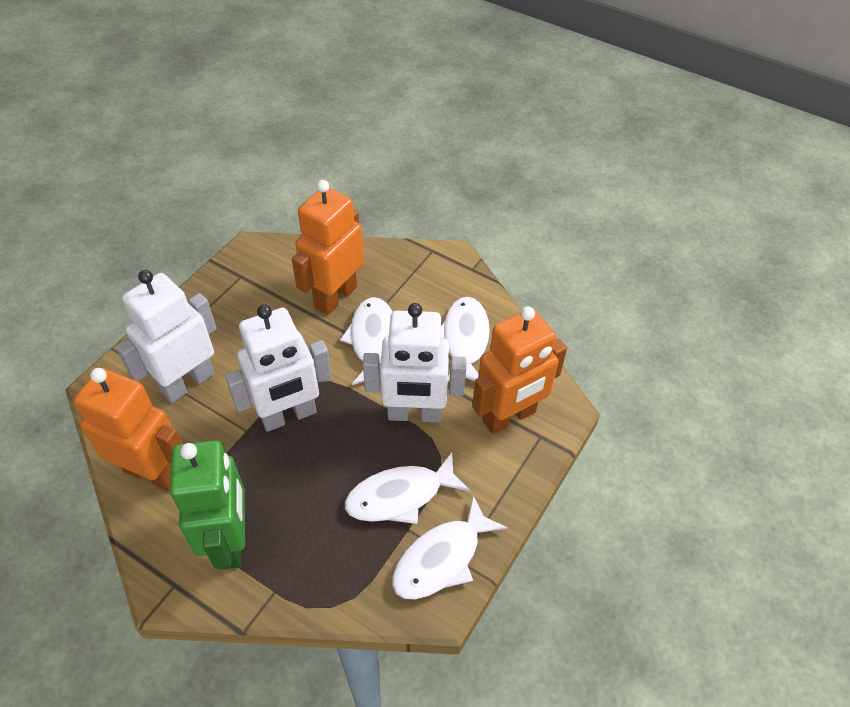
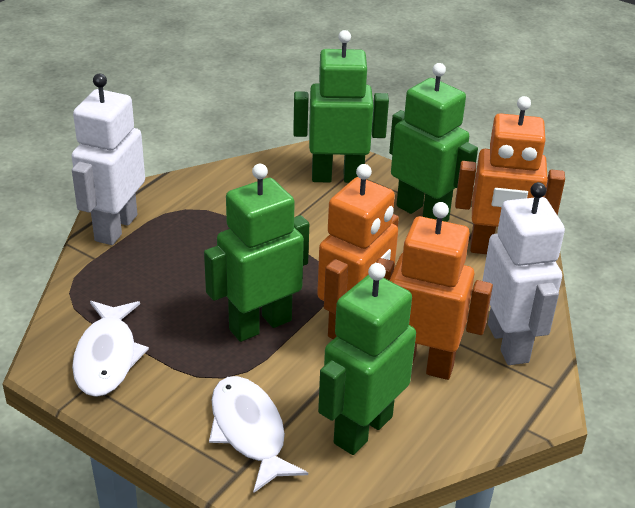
green robot: [170,440,245,570] = 1 -> [204,164,309,342] [293,30,389,183] [318,263,416,455] [389,63,478,222] = 4
white fish: [340,297,393,385] [345,453,470,524] [392,495,507,600] [441,297,490,382] = 4 -> [72,301,149,397] [209,376,308,493] = 2
white robot: [116,270,217,403] [225,305,332,432] [363,303,467,423] = 3 -> [72,74,145,245] [482,182,565,365] = 2

